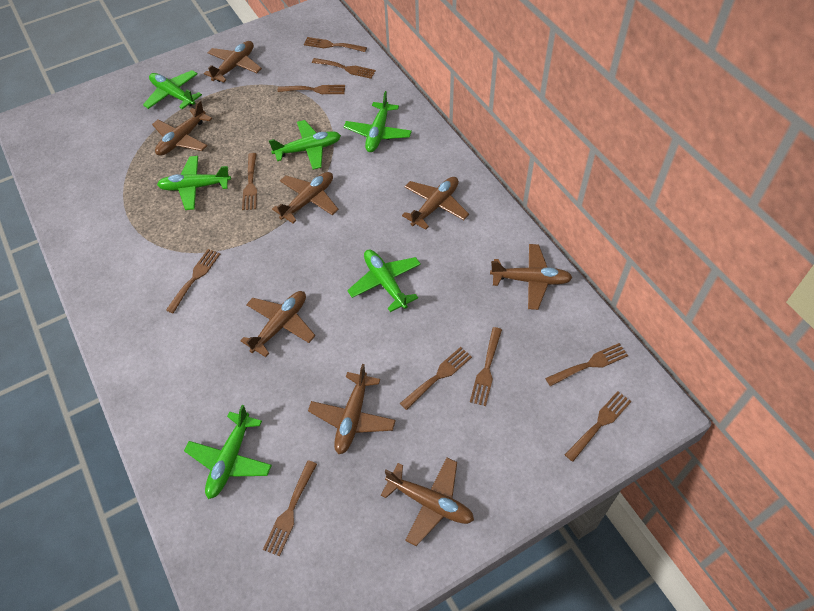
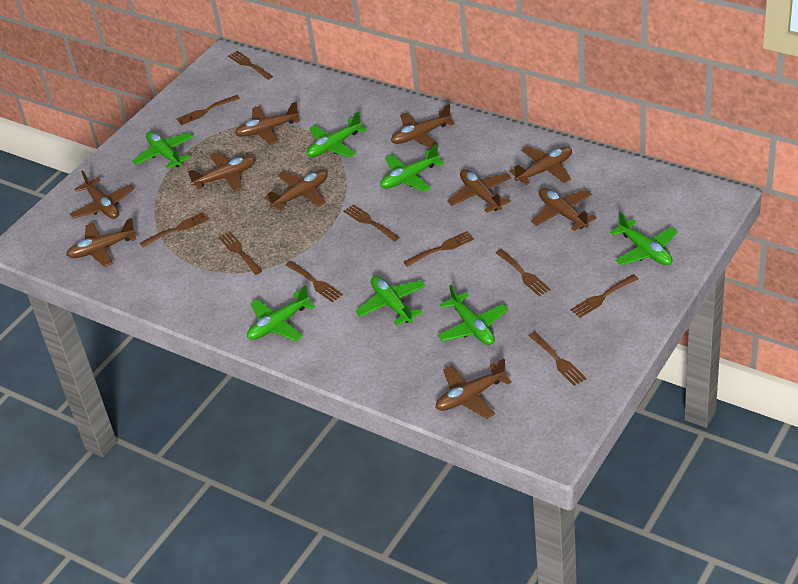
brown plane: [152,101,212,156] [204,41,262,82] [240,291,315,357] [272,172,339,223] [308,364,396,454] [381,458,474,546] [402,177,469,230] [490,244,573,310] = 8 -> [66,218,137,267] [70,171,134,219] [188,152,255,192] [235,102,300,145] [265,171,327,211] [391,104,455,149] [436,359,512,419] [447,169,512,212] [509,146,572,185] [531,188,597,231] = 10
green plane: [143,70,202,109] [157,156,231,210] [184,405,272,499] [269,120,341,170] [344,91,412,152] [347,250,421,312] = 6 -> [132,131,193,169] [247,285,315,341] [307,112,367,158] [356,276,425,326] [380,144,444,192] [437,285,508,345] [610,212,678,265] = 7

